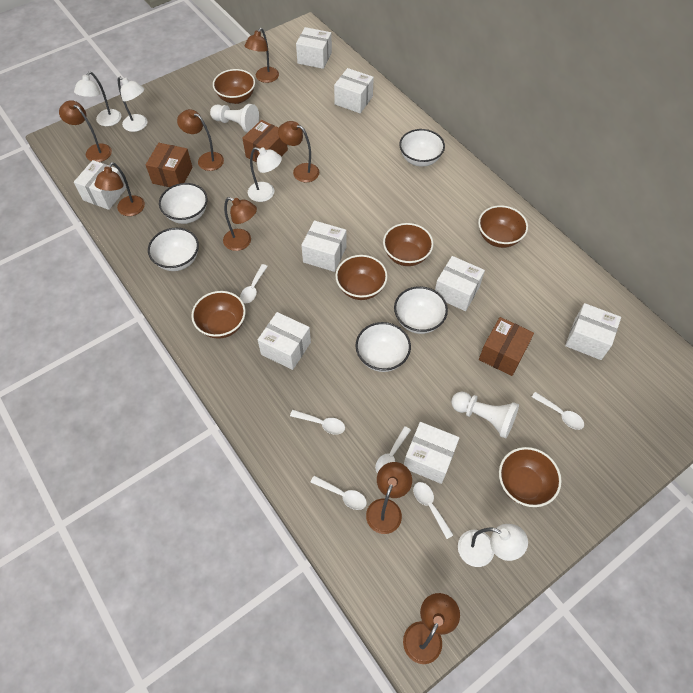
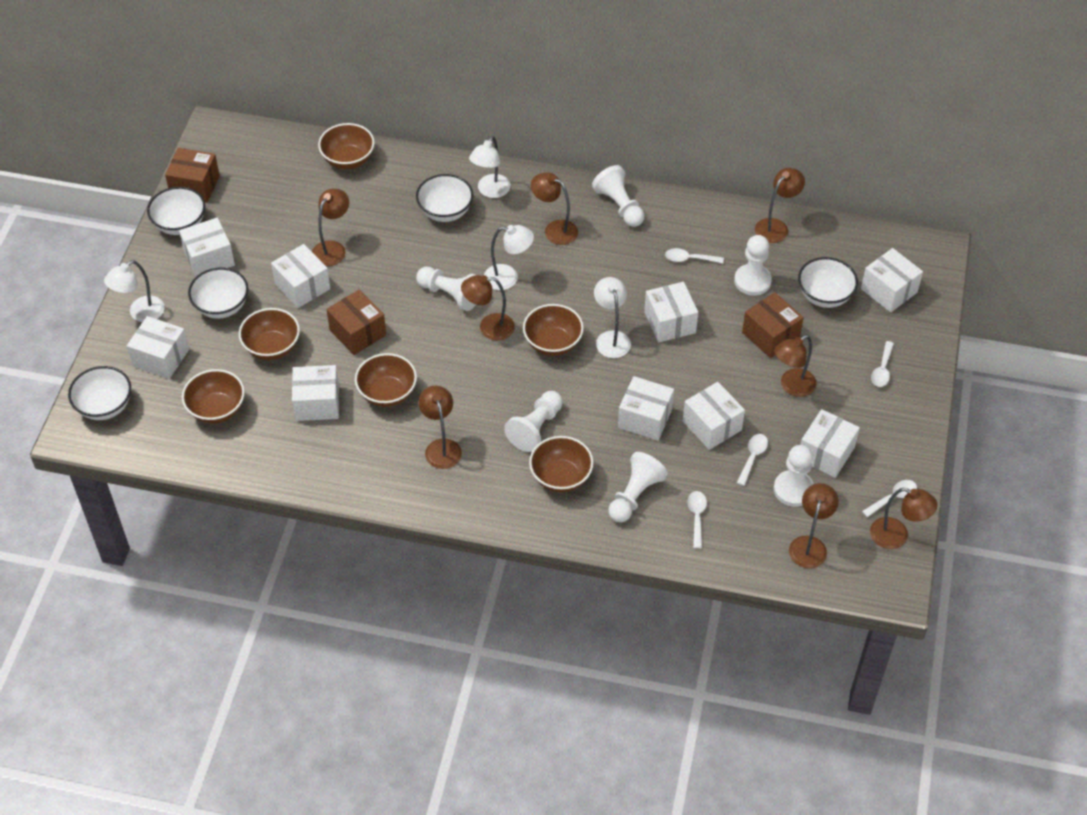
white box: [74,160,127,210] [258,312,311,370] [296,27,332,69] [301,220,346,272] [334,68,374,113] [404,422,459,484] [435,256,485,311] [565,303,621,360] = 8 -> [127,316,189,379] [179,218,235,276] [271,244,330,308] [292,365,339,421] [618,376,674,441] [644,282,698,343] [683,382,745,450] [800,409,860,478] [861,248,923,312] = 9
white pawn: [210,104,259,133] [451,392,519,438] = 2 -> [416,267,476,311] [504,391,563,452] [592,165,645,227] [608,452,668,522] [734,235,772,296] [774,445,814,507] = 6
white spoon: [240,264,268,303] [290,410,345,435] [310,476,367,510] [375,426,411,473] [413,482,453,539] [532,392,584,430] = 6 -> [665,248,724,263] [687,491,707,549] [737,434,768,486] [862,480,917,517] [871,341,894,387] = 5

